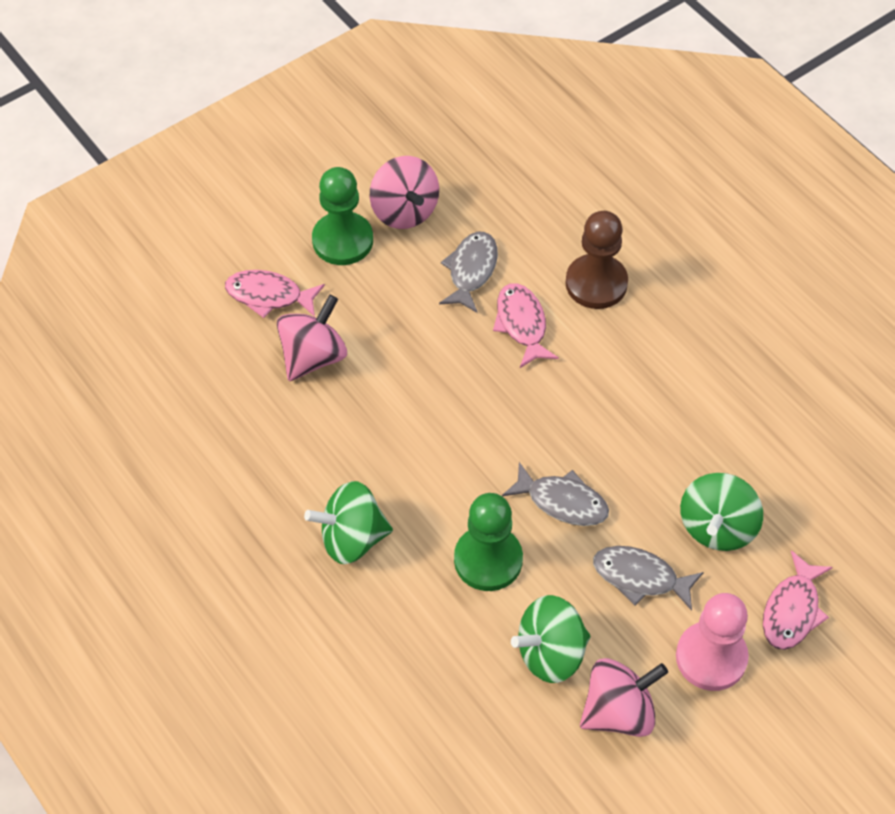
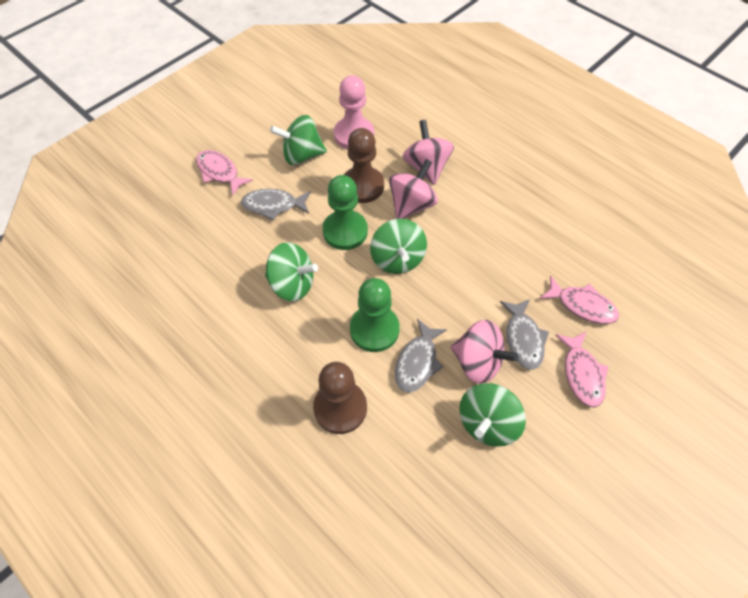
brown pawn: [566,211,628,309] = 1 -> [313,362,367,434] [344,128,384,203] = 2
green spinning top: [304,481,393,564] [511,595,590,683] [680,473,763,551] = 3 -> [265,242,318,301] [270,115,327,165] [370,219,427,274] [459,383,526,447] = 4

